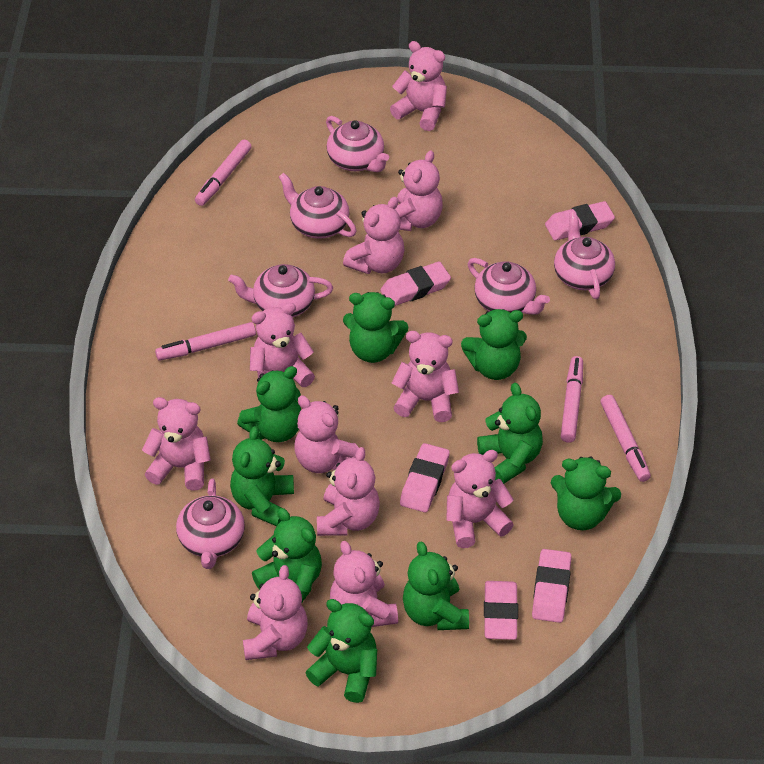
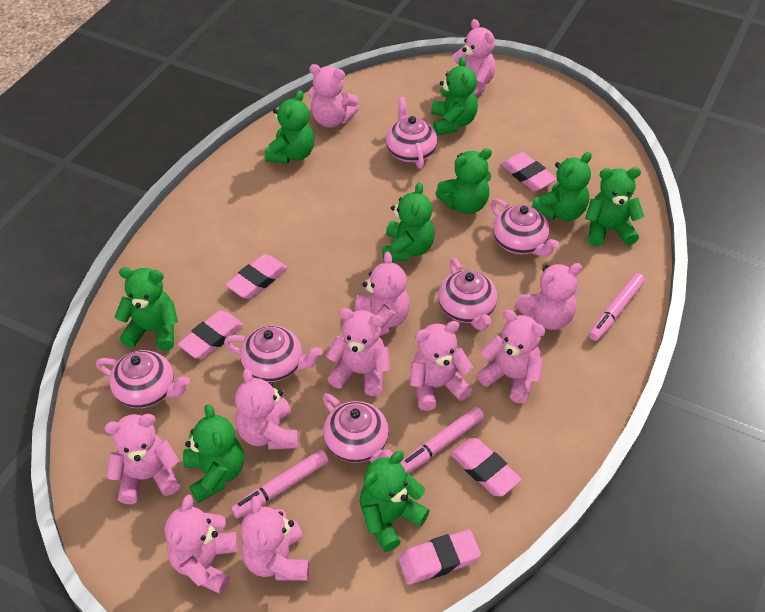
pink marker: [155,322,256,361] [195,140,252,206] [561,356,583,443] [600,395,651,482] = 4 -> [231,450,329,518] [400,407,484,473] [589,273,645,341] = 3

